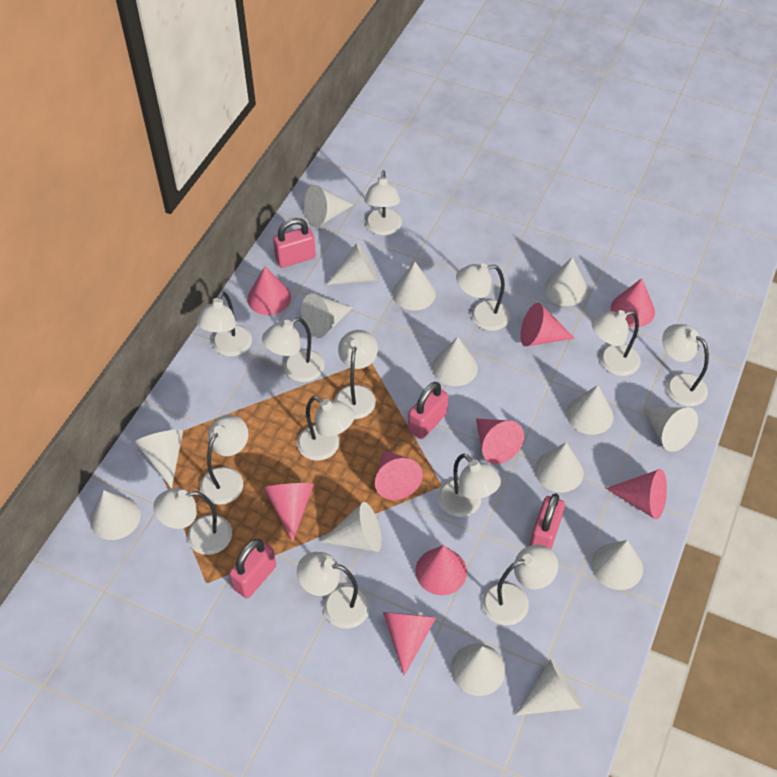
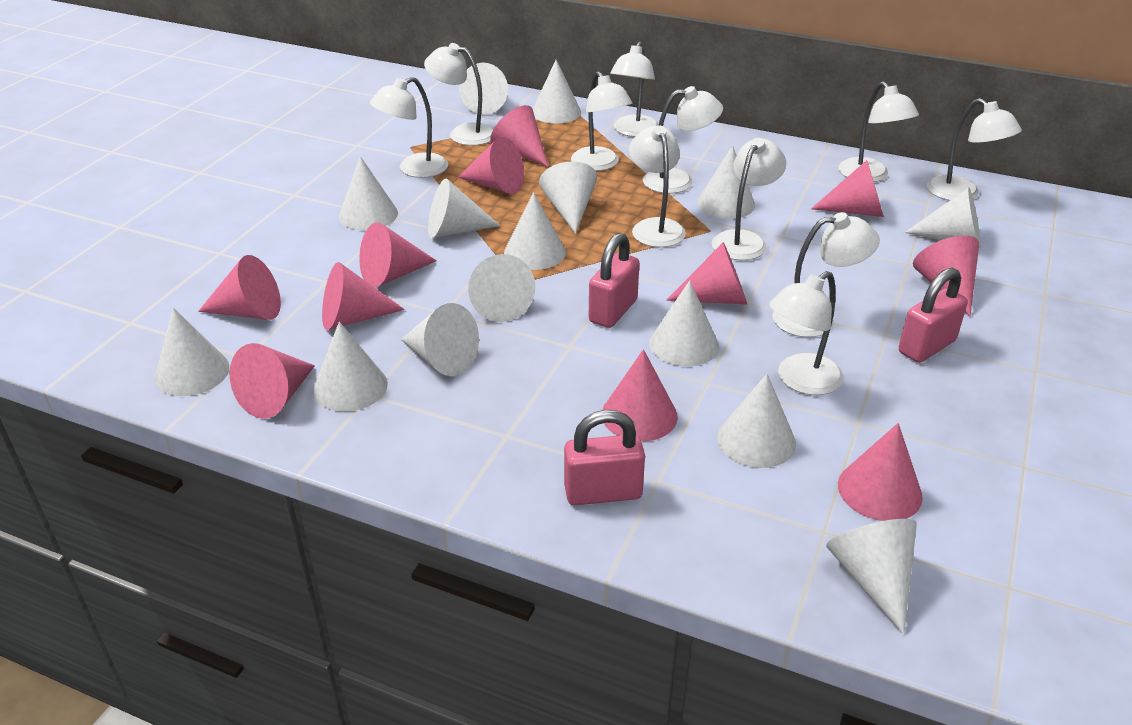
pink cone: [247,266,291,315] [264,483,314,542] [375,450,423,500] [383,612,437,676] [415,545,467,595] [476,418,524,464] [520,303,575,346] [606,469,667,519] [611,278,655,327] = 9 -> [198,255,281,320] [229,343,315,419] [322,262,405,330] [359,222,437,288] [458,137,524,194] [490,105,548,167] [602,349,678,441] [667,242,747,305] [811,160,884,217] [838,423,923,521] [913,236,979,316] = 11
pink padlock: [229,539,276,598] [273,218,316,268] [408,382,448,439] [530,493,565,549] = 4 -> [564,410,645,505] [589,233,639,328] [899,268,968,363] = 3
white lamp: [153,488,232,555] [197,291,252,357] [200,415,248,505] [262,317,324,382] [297,396,355,461] [297,552,370,629] [335,330,378,419] [364,170,402,235] [438,453,501,517] [456,263,510,331] [482,545,558,625] [592,310,641,376] [662,324,709,407] = 13 -> [370,77,448,178] [424,43,493,146] [571,71,632,171] [610,42,659,137] [629,125,686,247] [643,86,723,194] [712,138,786,260] [769,271,844,395] [772,212,880,337] [838,82,919,182] [927,98,1022,201] = 11

